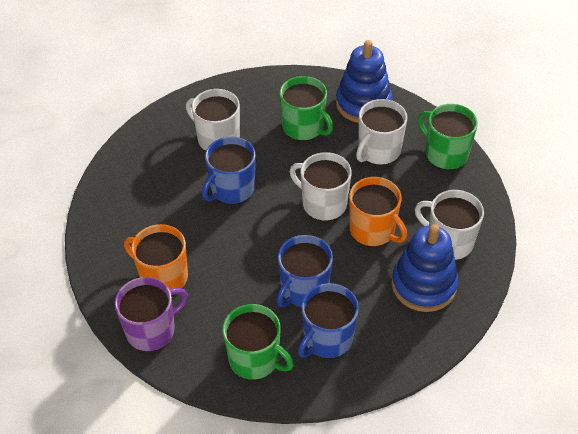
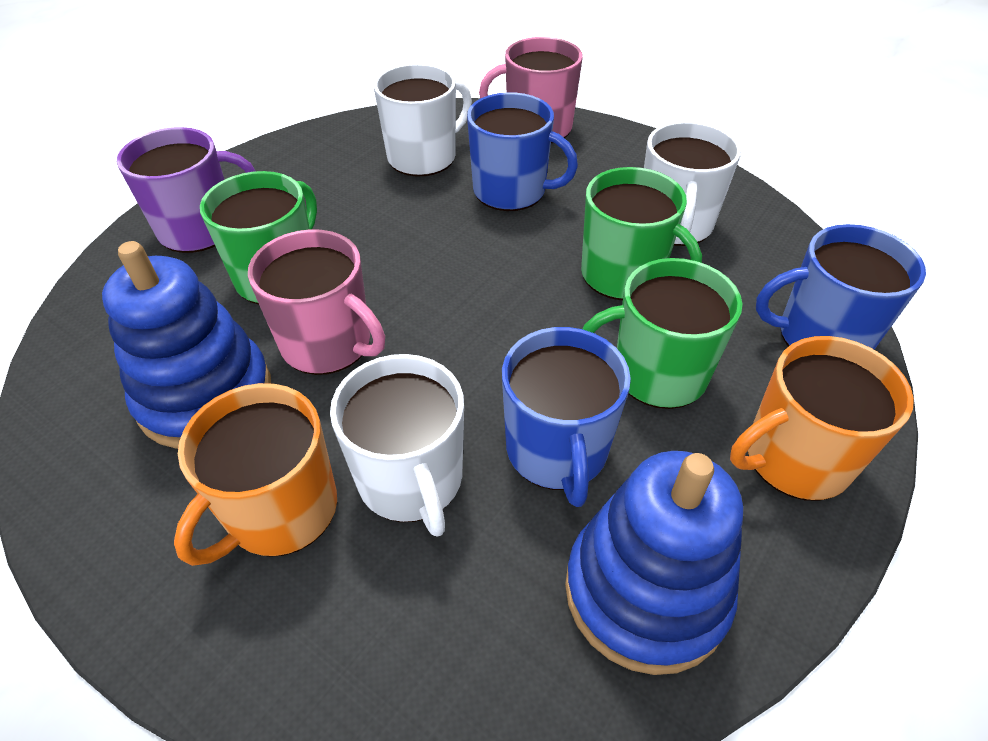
pink mug: none = 0 -> [248,229,385,375] [479,37,583,143] = 2
white mug: [186,89,240,151] [290,152,352,221] [356,99,407,165] [415,190,484,260] = 4 -> [330,354,464,537] [374,63,472,176] [644,121,741,246] = 3

